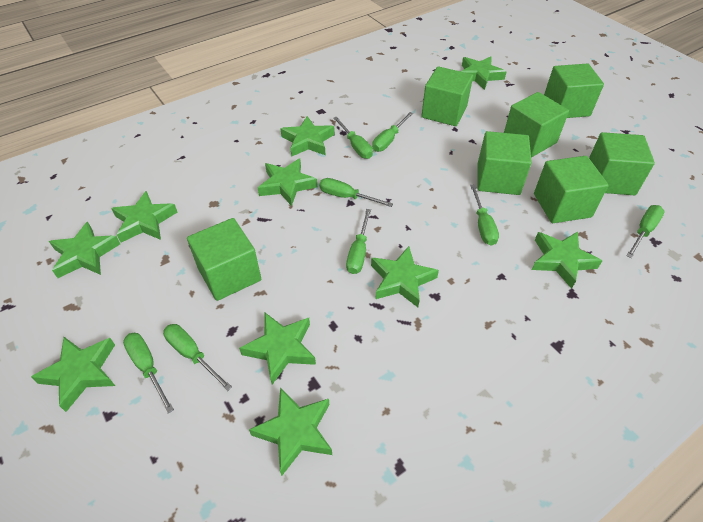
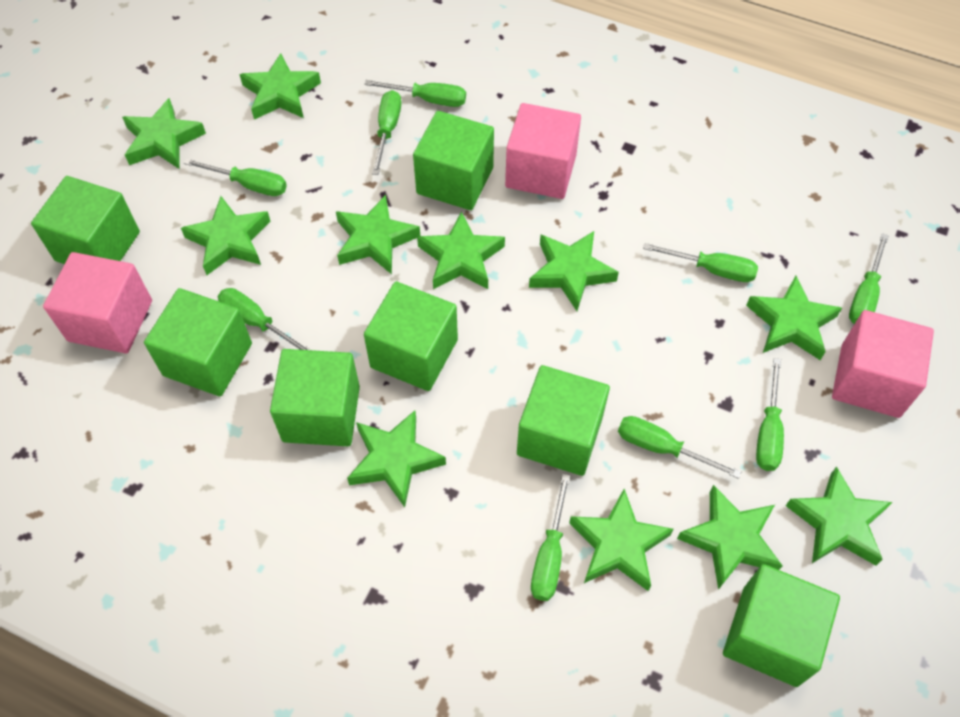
green screwdriver: [123,333,174,413] [163,324,232,391] [319,178,393,207] [333,117,373,159] [346,209,371,274] [372,112,413,152] [470,185,499,246] [626,205,665,258] = 8 -> [184,159,287,196] [218,288,311,350] [365,80,466,107] [372,90,401,175] [531,474,570,601] [618,416,741,479] [643,243,758,282] [756,358,784,471] [849,233,889,324] = 9
green star: [31,337,115,412] [49,221,120,278] [111,191,177,242] [239,313,316,385] [249,388,332,476] [258,158,317,206] [280,116,335,157] [371,246,439,307] [460,57,507,90] [532,232,602,289] = 10 -> [122,98,206,169] [181,196,271,275] [239,53,321,120] [336,195,420,274] [347,410,446,507] [417,211,505,289] [529,231,619,311] [569,489,673,591] [677,485,783,590] [746,276,842,360] [786,466,893,566] = 11
pink cube: none = 0 -> [43,252,152,353] [505,103,581,199] [832,310,934,418] = 3

